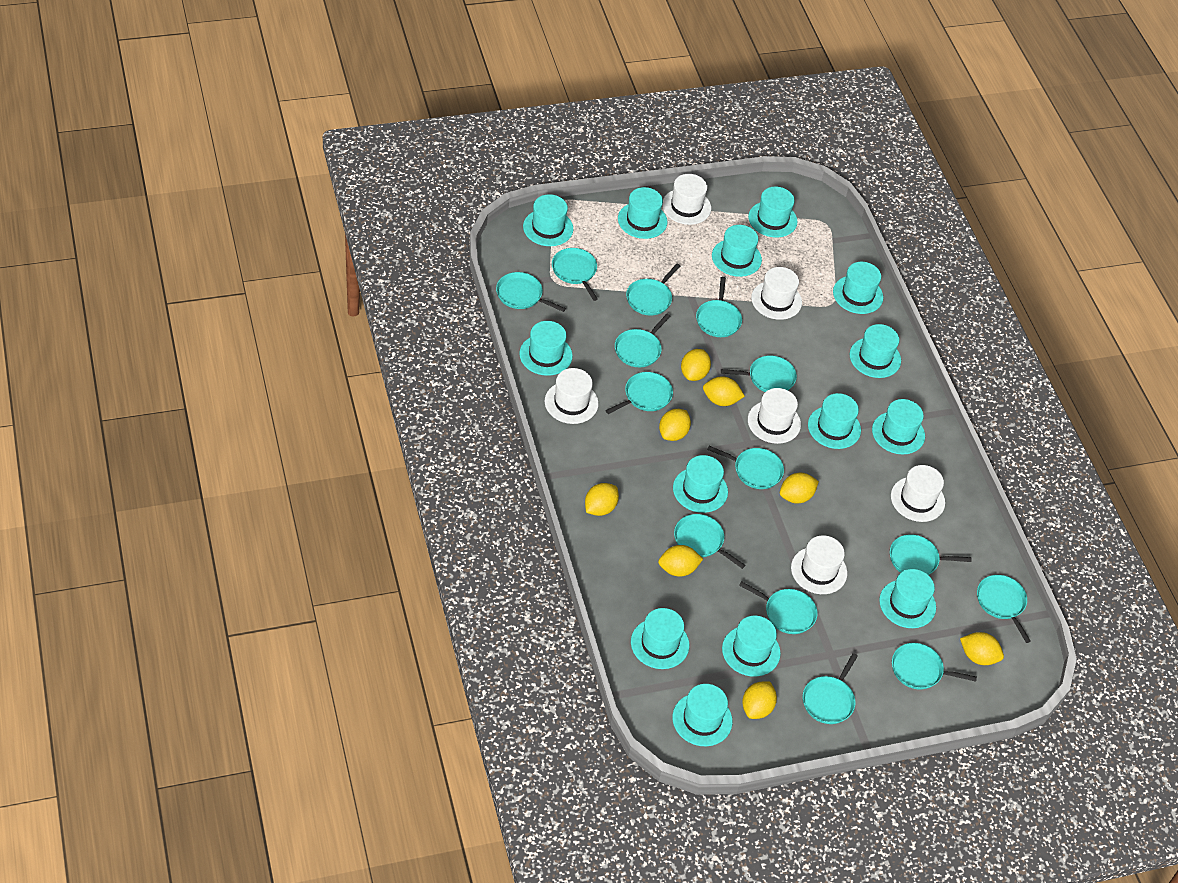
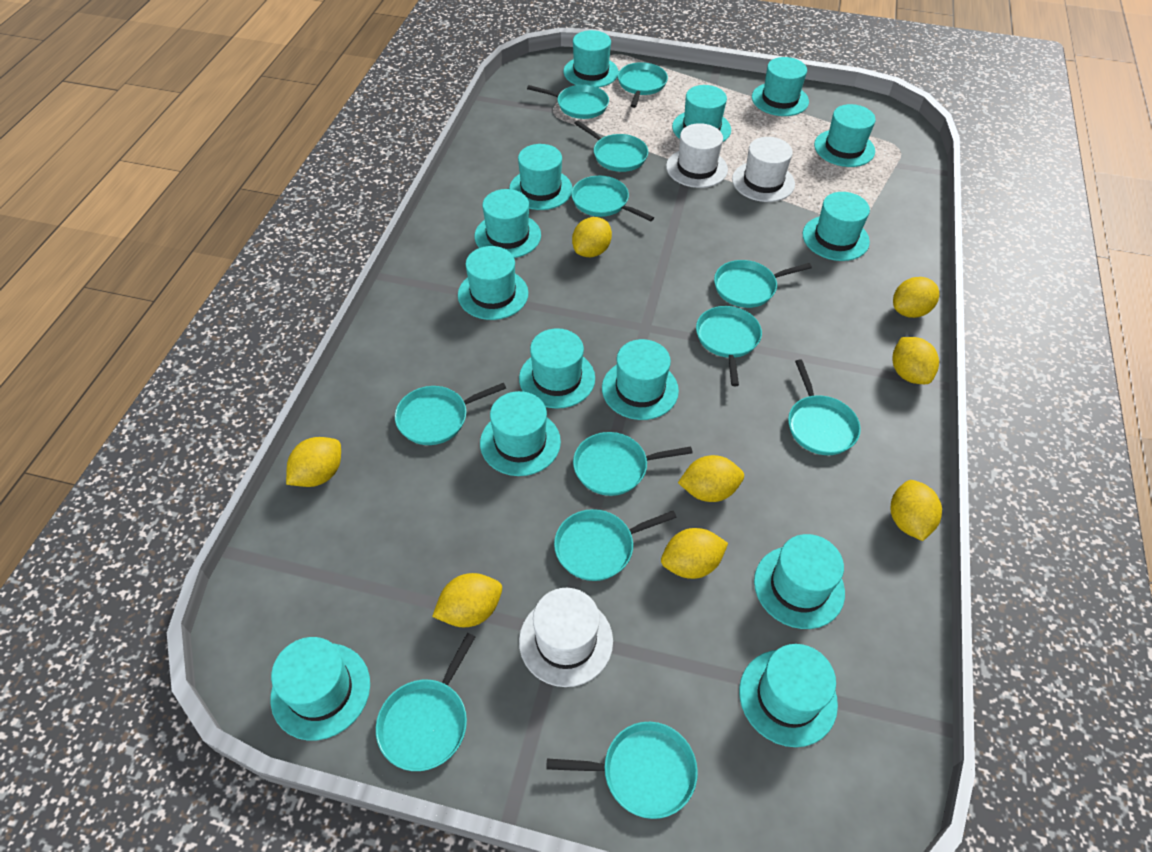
turquoise pan: [496,272,566,312] [552,248,598,301] [605,372,673,414] [615,314,671,367] [626,264,680,316] [674,514,745,569] [696,277,742,337] [707,446,784,489] [721,355,797,392] [739,581,818,634] [803,653,858,724] [890,534,972,575] [892,643,977,689] [977,575,1031,643] = 14 -> [376,633,475,771] [395,383,506,445] [527,85,609,119] [546,722,698,819] [554,509,677,581] [571,176,654,221] [573,432,693,496] [574,120,648,172] [618,62,668,108] [696,306,762,386] [714,260,812,308] [788,359,861,455] = 12
white hat: [545,368,599,424] [662,174,711,225] [748,388,801,444] [751,267,802,320] [791,536,847,594] [891,465,945,522] = 6 -> [519,588,613,687] [666,123,728,188] [732,137,795,202] = 3

